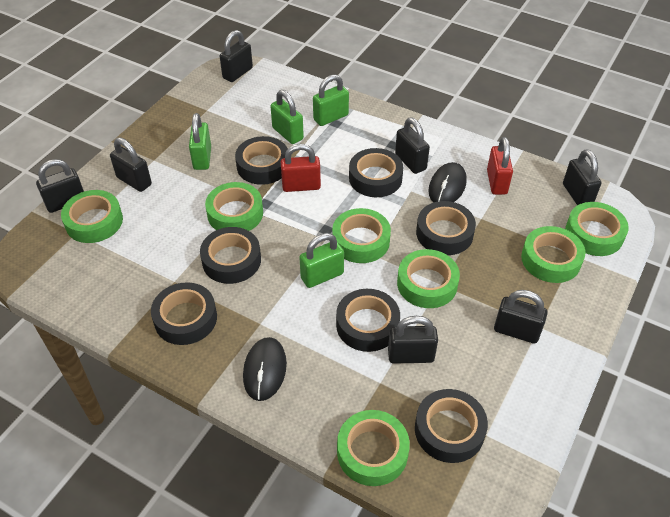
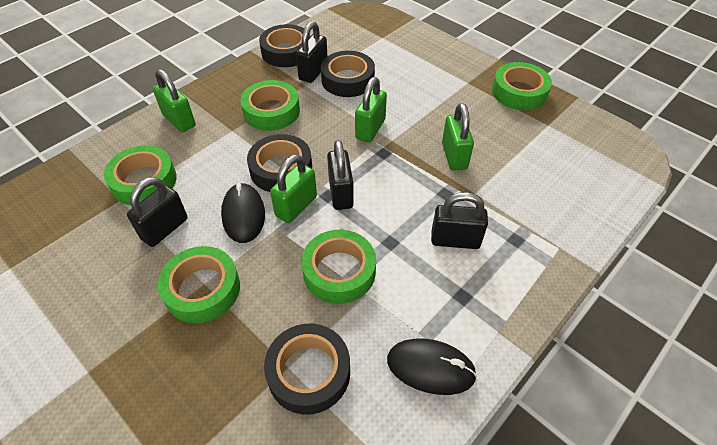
black padlock: [36,159,84,213] [110,137,152,192] [219,30,253,82] [388,316,438,364] [395,117,430,174] [494,290,548,344] [563,149,602,205] = 7 -> [127,177,188,247] [296,21,328,83] [327,140,354,210] [431,192,488,249] = 4
black tape: [151,282,217,345] [200,227,261,284] [235,136,288,185] [336,289,400,352] [349,148,403,197] [415,389,488,463] [416,201,476,255] = 7 -> [247,134,312,192] [259,24,310,67] [264,324,350,415] [321,51,375,97] = 4
green tape: [61,190,123,243] [205,182,263,231] [332,208,391,263] [337,410,410,486] [397,249,460,308] [521,226,585,283] [565,202,629,256] = 7 -> [104,145,177,205] [158,246,240,323] [240,80,300,131] [301,230,376,304] [492,62,552,110] = 5
red padlock: [281,144,321,192] [487,137,513,195] = 2 -> none = 0

